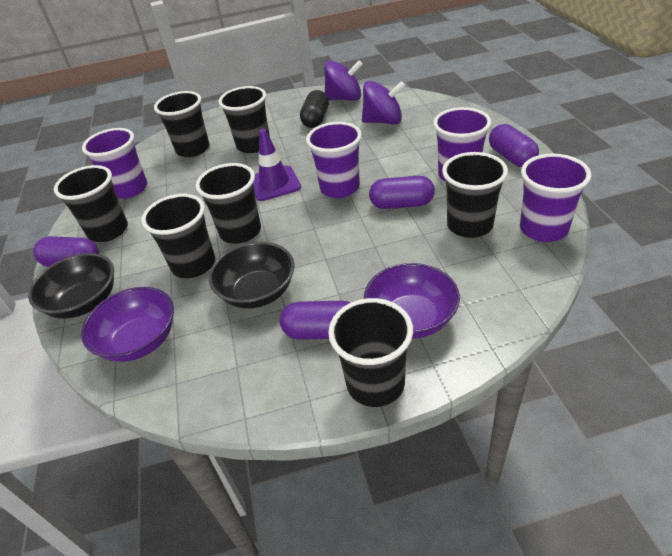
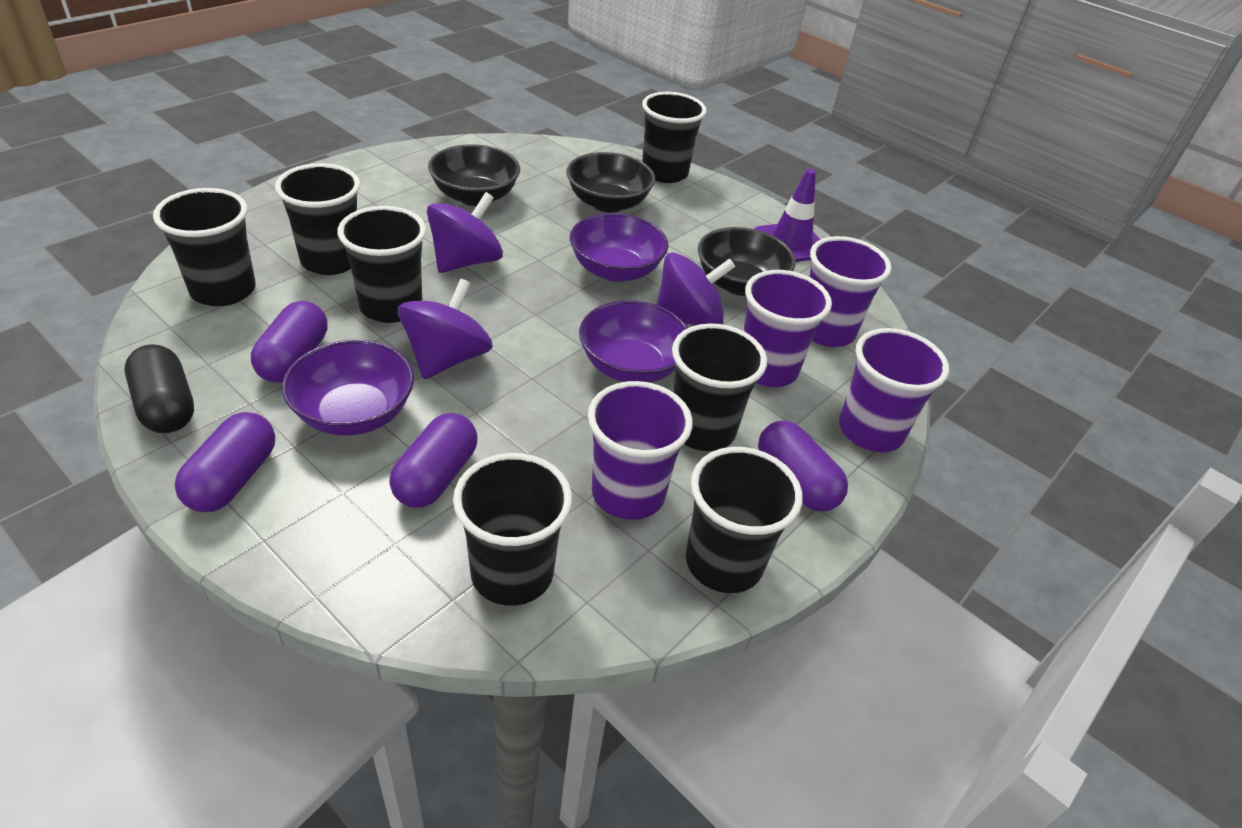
black bowl: [28,253,114,319] [209,242,295,309] = 2 -> [428,144,520,206] [566,152,655,213] [698,227,796,296] = 3
purple bowl: [81,287,174,362] [364,263,460,339] = 2 -> [282,340,414,436] [570,213,668,282] [579,300,688,383] = 3
purple spinning top: [324,60,363,101] [362,81,405,125] = 2 -> [398,279,493,379] [427,192,503,273] [657,252,736,325] = 3

